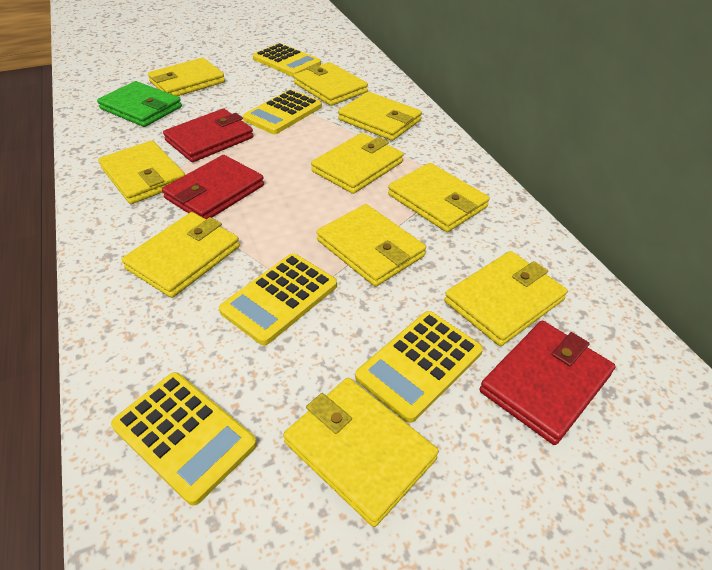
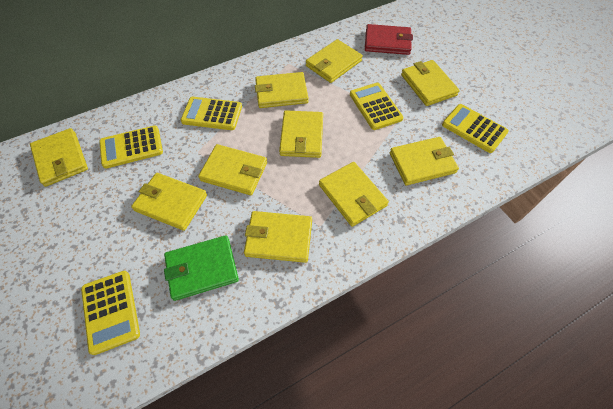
red wallet: [162,155,264,219] [163,109,254,162] [479,321,616,445] = 3 -> [365,24,413,55] = 1

